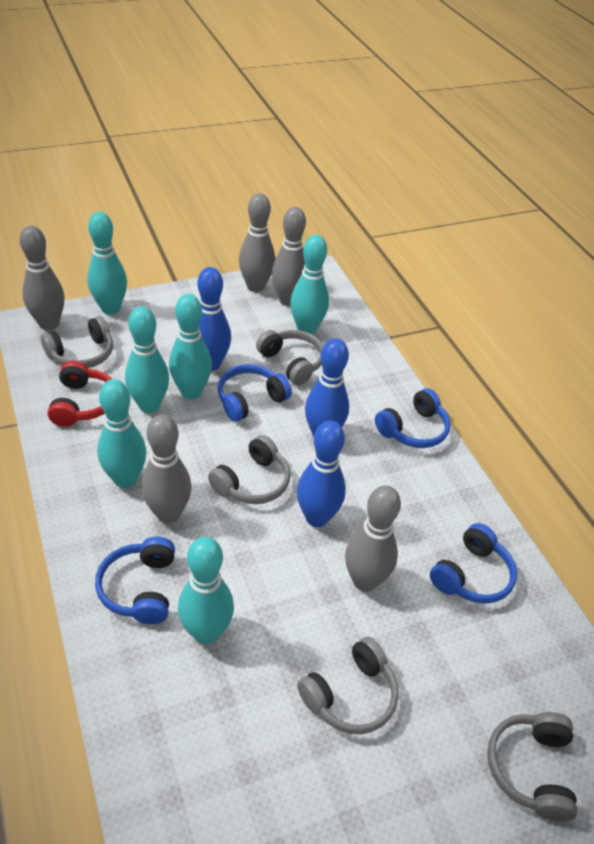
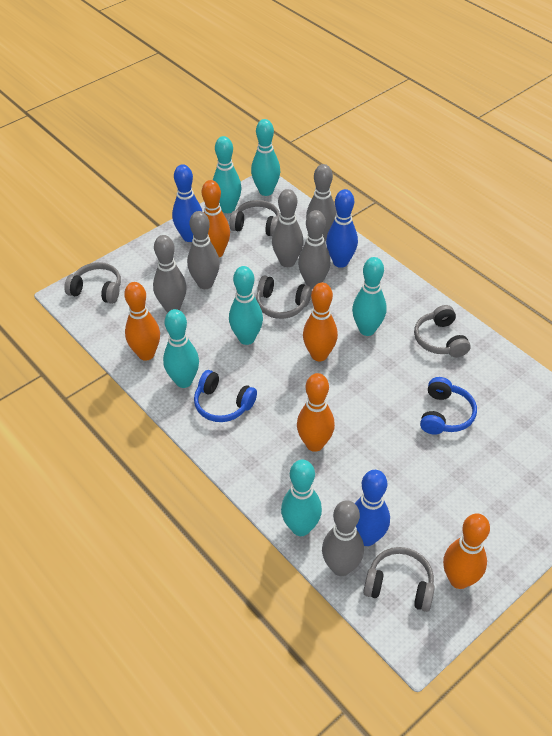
blue headphones: [95,537,175,624] [218,364,292,422] [375,388,451,448] [430,523,517,604] = 4 -> [194,370,257,422] [420,377,477,435] = 2
grey bowling pin: [20,226,64,330] [142,415,192,523] [239,193,275,292] [272,207,306,306] [345,485,401,592] = 5 -> [153,235,186,312] [187,211,220,289] [272,189,304,267] [298,210,331,289] [306,164,337,241] [322,500,364,576] = 6
orange bowling pin: none = 0 -> [124,282,160,361] [202,180,230,257] [297,373,335,452] [303,283,338,361] [443,513,490,589] = 5
red headphones: [48,361,112,427] = 1 -> none = 0

